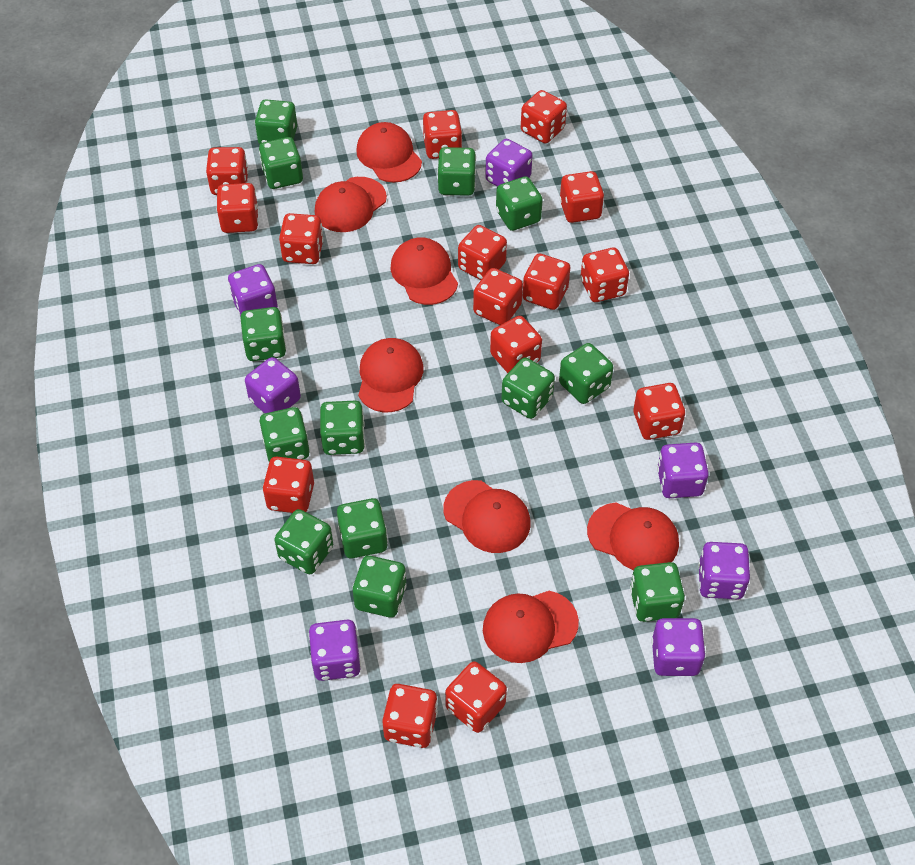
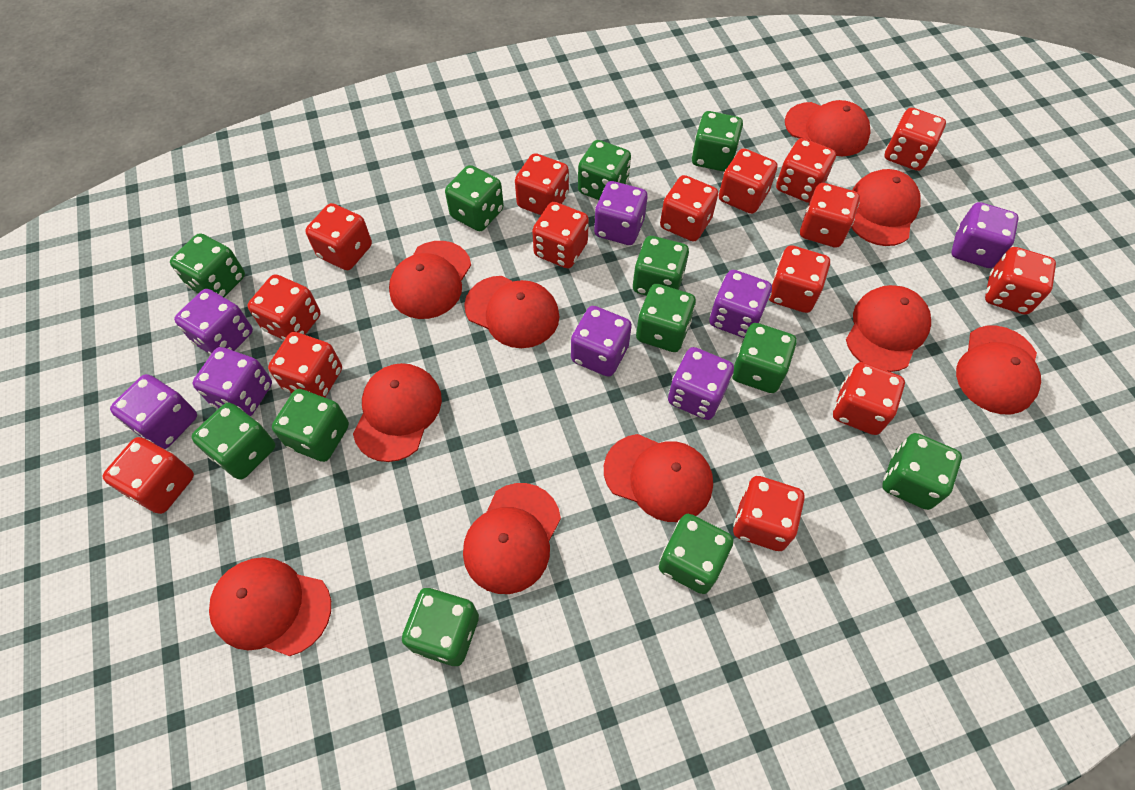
green dice: [240,307,286,361] [255,99,297,144] [259,137,303,189] [260,407,310,462] [274,509,333,574] [320,401,365,455] [337,498,388,558] [352,555,407,618] [437,147,476,196] [496,176,543,231] [501,357,555,419] [559,343,613,404] [630,562,685,622] = 13 -> [170,233,245,297] [192,402,276,480] [272,389,349,462] [402,588,479,666] [445,165,504,231] [578,140,631,200] [633,236,689,296] [636,284,696,352] [659,514,734,594] [692,111,743,172] [732,323,797,393] [882,433,962,510] = 12
purple dice: [228,264,278,317] [245,357,301,413] [309,620,361,681] [485,139,532,187] [652,618,706,676] [657,442,709,498] [698,542,750,599] = 7 -> [110,374,197,449] [174,289,253,355] [193,347,272,417] [571,306,632,377] [594,181,648,245] [668,347,734,420] [709,270,772,338] [951,202,1019,268] = 8
red cap: [315,177,387,232] [356,122,422,183] [358,338,423,412] [391,237,458,305] [444,480,531,553] [483,591,579,663] [587,503,679,570] = 7 -> [209,557,331,656] [353,363,442,462] [389,241,471,319] [463,483,561,594] [464,276,560,348] [604,434,713,522] [785,100,871,156] [846,285,931,372] [851,169,921,246] [956,325,1041,414] = 10

